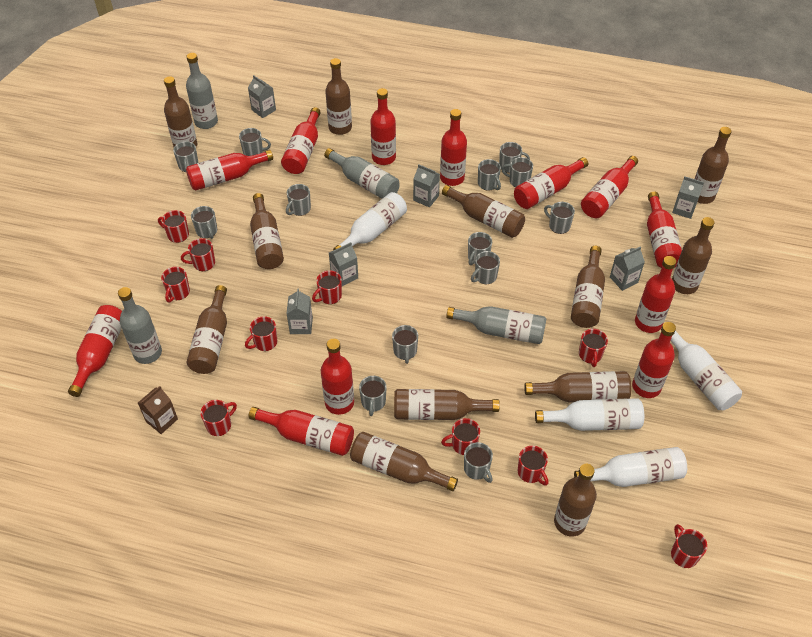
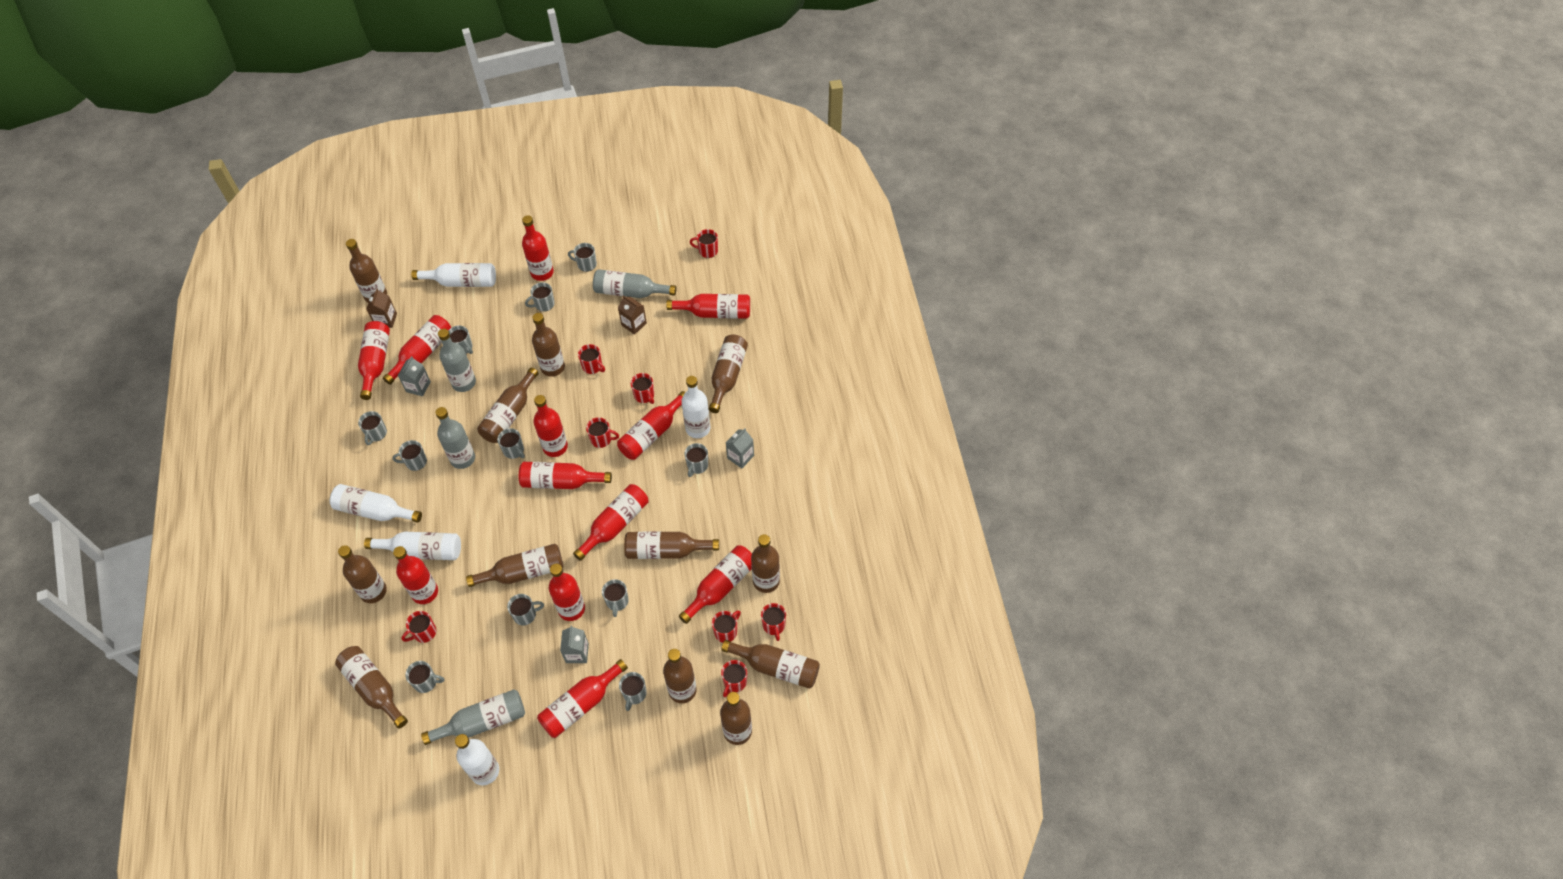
brown carton: [138,386,178,434] = 1 -> [366,289,397,328] [618,295,647,335] = 2
grey carton: [248,75,276,118] [286,289,313,334] [329,242,358,286] [413,164,440,208] [610,246,645,291] [672,176,704,219] = 6 -> [398,356,431,396] [560,626,589,663] [726,428,754,468] = 3
grey mug: [173,141,199,172] [191,206,217,239] [239,128,271,156] [286,184,311,216] [359,376,387,416] [392,325,418,364] [464,442,493,483] [468,232,492,265] [471,251,500,284] [478,159,501,191] [499,142,530,173] [501,157,533,187] [544,202,575,234] = 13 -> [358,411,387,445] [392,440,427,471] [405,661,444,693] [448,325,473,354] [497,428,525,459] [507,594,544,625] [525,282,555,312] [568,243,597,272] [602,579,629,617] [619,672,647,711] [684,443,708,477] = 11
red mug: [158,210,189,243] [161,267,190,302] [181,238,215,271] [201,400,237,436] [245,316,277,351] [312,271,342,304] [441,418,480,455] [518,446,548,486] [579,329,608,367] [671,524,707,568] = 10 -> [401,611,436,643] [578,344,605,374] [586,417,619,448] [630,373,654,404] [690,229,718,258] [712,610,741,643] [721,660,747,697] [761,603,786,641] = 8
white bottle: [333,192,407,250] [535,398,644,431] [574,447,687,487] [671,331,742,410] = 4 -> [330,484,422,523] [364,532,461,560] [411,263,496,287] [455,734,499,785] [681,376,710,438] = 5

